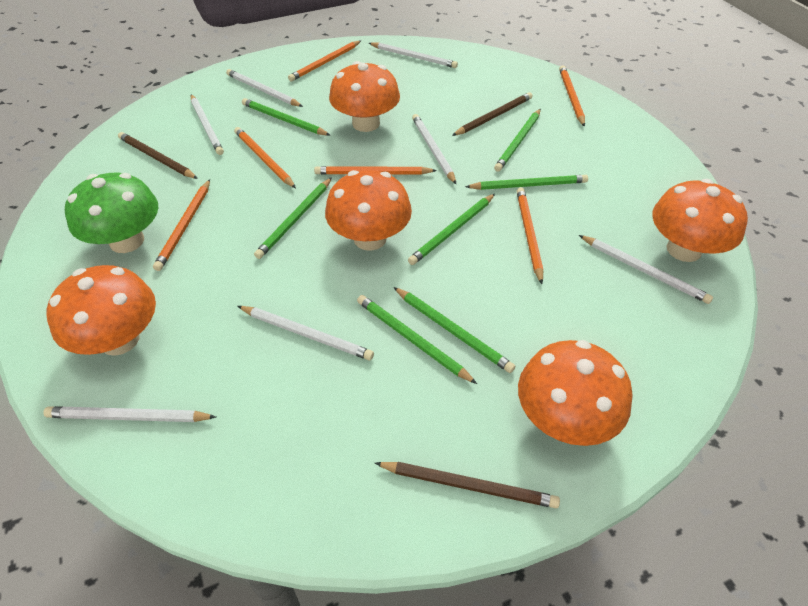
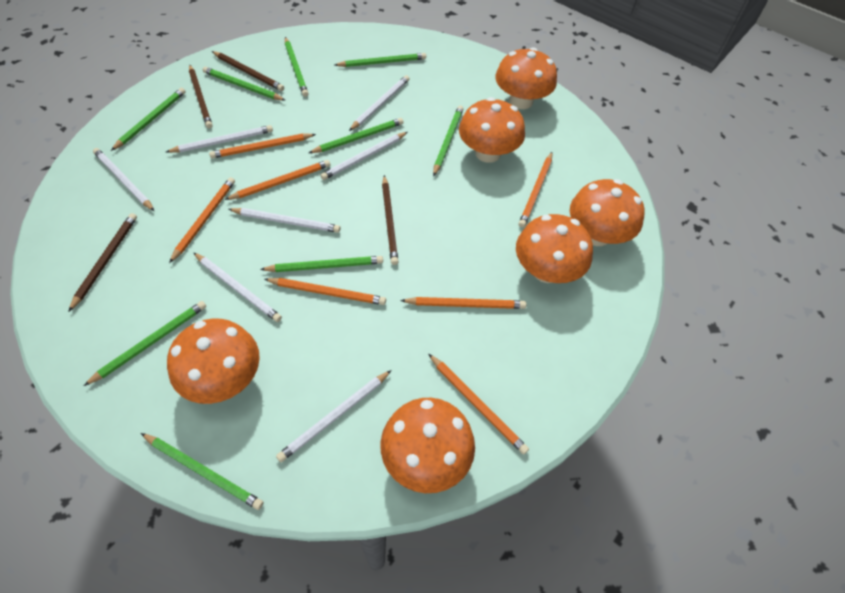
brown pencil: [118,132,198,179] [375,462,560,508] [452,92,533,136] = 3 -> [68,213,137,312] [189,65,213,128] [212,51,284,91] [382,175,398,265] = 4
green mushroom: [65,173,158,253] = 1 -> none = 0
green pencil: [242,98,331,136] [254,178,332,259] [357,295,477,384] [394,287,515,373] [408,194,495,265] [465,175,588,190] [494,109,541,172] = 7 -> [84,301,206,386] [111,88,186,151] [141,433,263,510] [203,67,285,101] [260,256,383,272] [285,37,309,97] [309,118,404,153] [335,53,426,67] [433,105,463,176] = 9
orange mushroom: [46,265,156,356] [325,170,412,251] [329,61,400,132] [518,340,633,446] [652,179,748,262] = 5 -> [167,319,260,404] [381,398,475,493] [459,97,525,163] [495,47,557,109] [516,214,593,283] [570,179,644,246] = 6
orange pencil: [153,179,210,271] [234,127,296,188] [288,41,361,81] [314,166,437,175] [517,188,543,284] [559,65,585,127] = 6 -> [169,177,235,263] [209,134,316,158] [225,160,330,200] [264,278,386,305] [400,297,526,309] [429,354,529,455] [518,152,552,228] = 7

